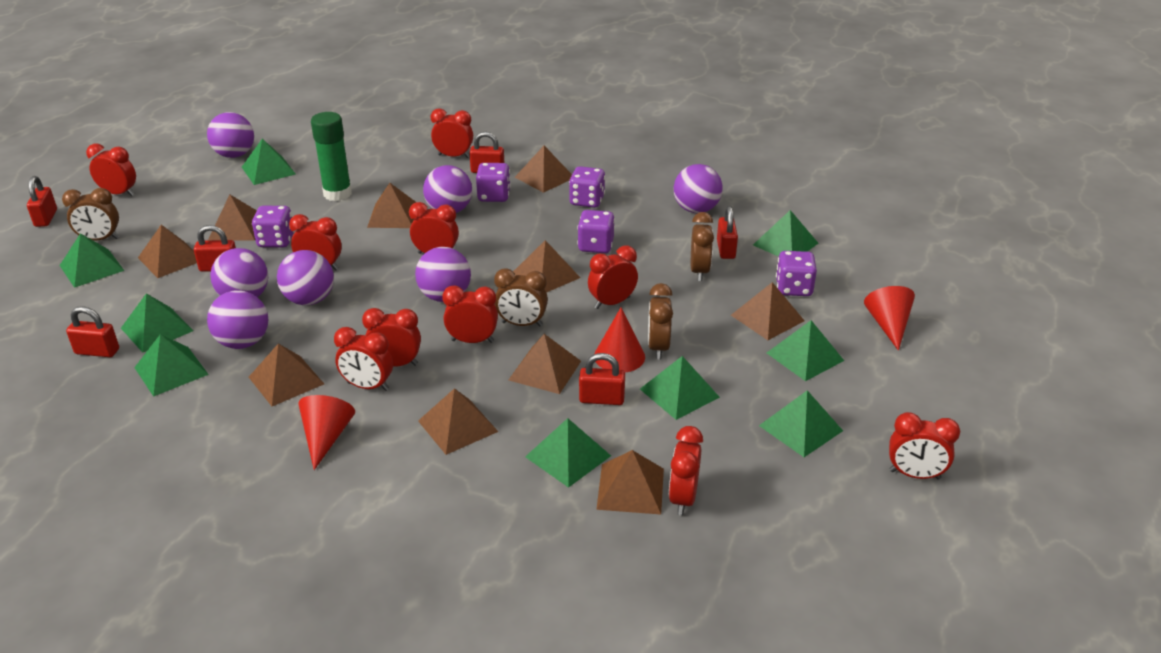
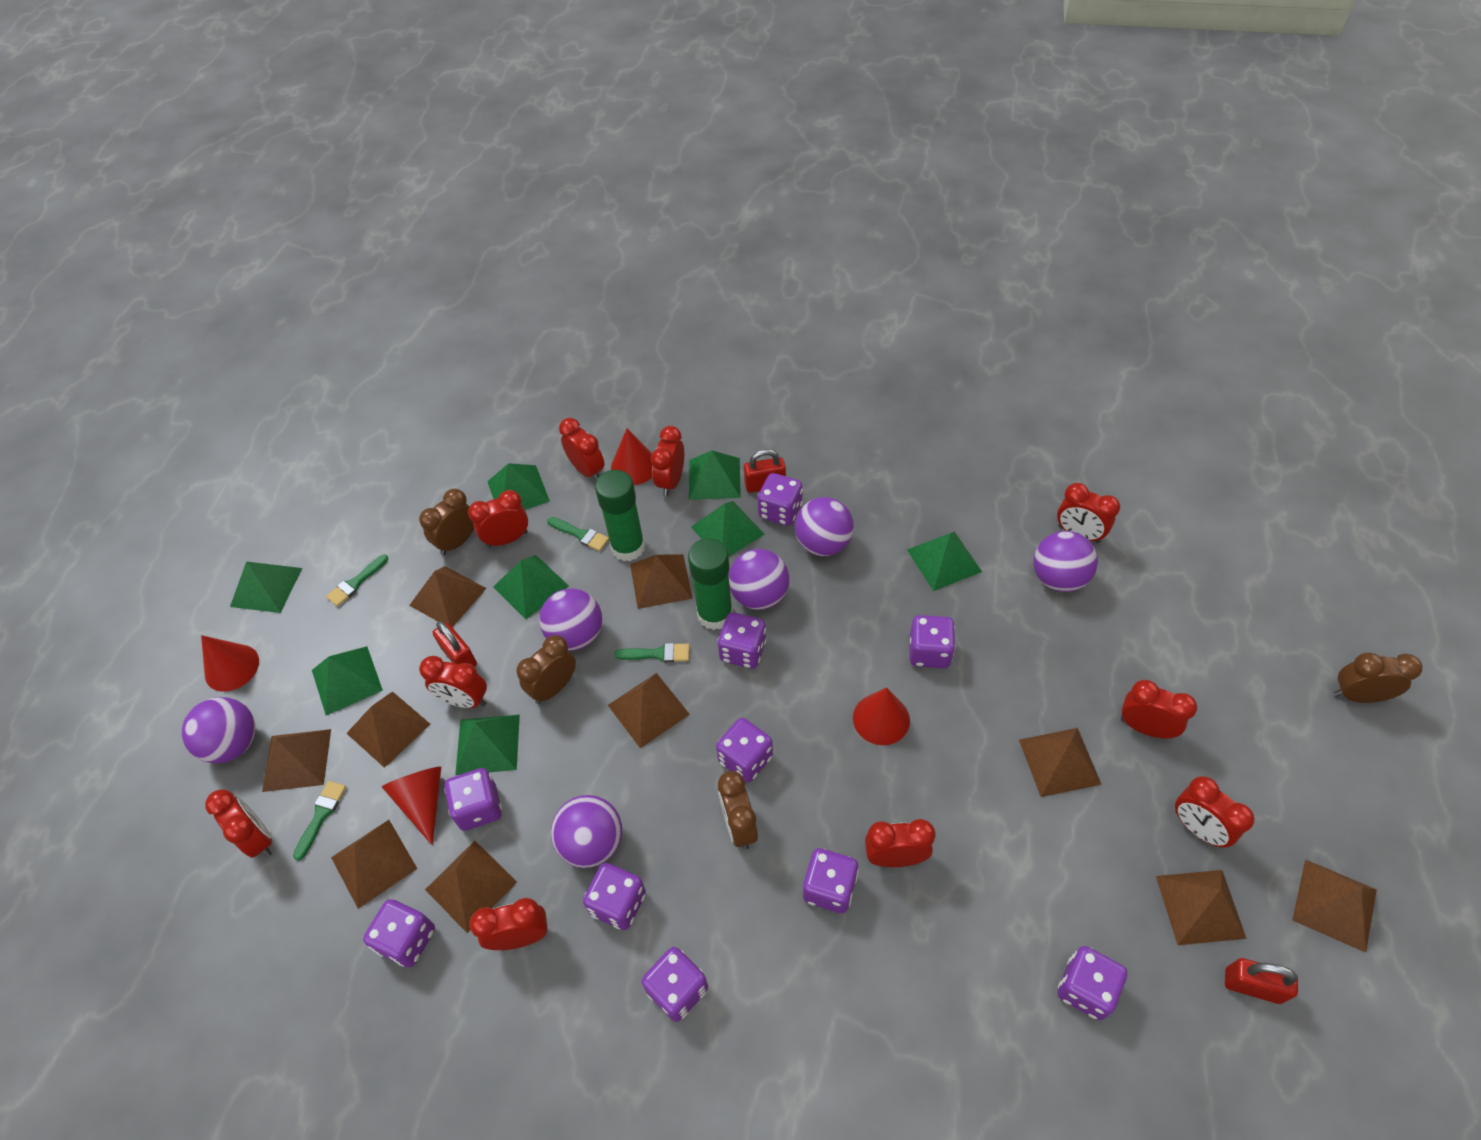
green brush: none = 0 -> [293,781,346,861] [326,554,388,606] [547,517,609,551] [615,643,690,662] = 4
green glue stick: [311,112,352,201] = 1 -> [595,470,645,561] [688,538,733,630] = 2
green pyramid: [59,233,124,288] [121,293,193,353] [134,334,209,397] [242,139,296,185] [525,418,611,488] [640,356,720,420] [753,210,818,257] [759,390,843,457] [767,320,844,381] = 9 -> [230,561,302,613] [312,646,383,715] [455,715,520,775] [487,463,550,510] [493,555,569,619] [689,450,741,500] [691,501,764,557] [907,531,982,591] = 8
purple ball: [207,112,254,158] [207,290,268,349] [210,248,268,297] [277,250,334,305] [415,247,471,302] [423,165,472,213] [674,164,723,213] = 7 -> [182,697,256,763] [539,588,602,651] [551,795,622,868] [729,549,789,610] [795,497,854,556] [1033,531,1098,592] = 6
purple dice: [252,206,294,247] [476,163,511,202] [569,166,605,208] [577,210,615,253] [776,251,817,296] = 5 -> [363,899,435,967] [444,768,502,831] [583,863,646,930] [641,947,708,1022] [716,718,773,783] [717,612,766,669] [758,473,803,526] [803,848,859,913] [910,615,955,668] [1057,946,1127,1020] = 10
red cone: [298,395,355,470] [595,308,645,372] [864,286,915,351] = 3 -> [201,635,259,692] [382,767,441,845] [611,429,652,485] [853,687,910,745] = 4
red padlock: [27,176,57,227] [66,306,119,357] [194,225,236,272] [469,132,504,173] [579,353,625,405] [717,206,738,259] = 6 -> [433,621,477,667] [744,449,786,493] [1225,958,1298,1004] = 3

